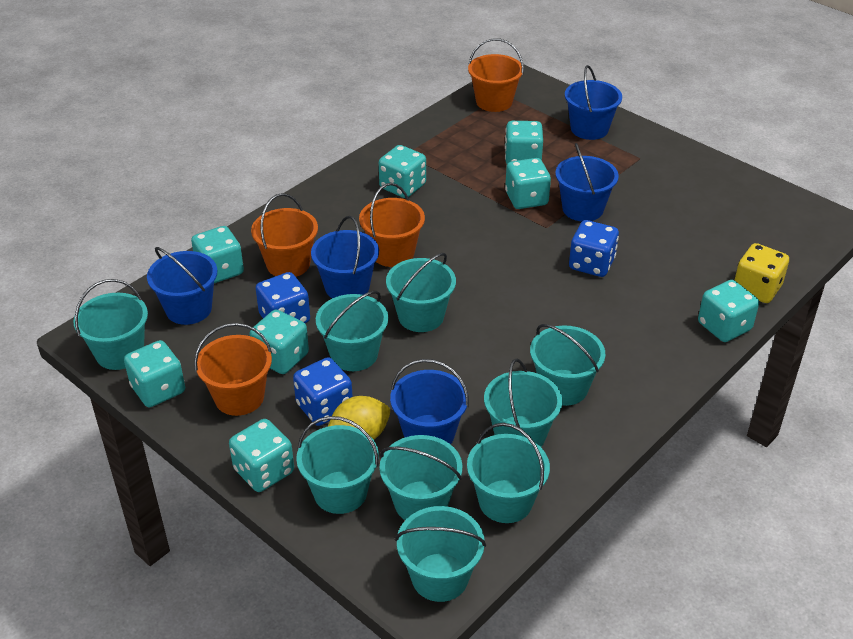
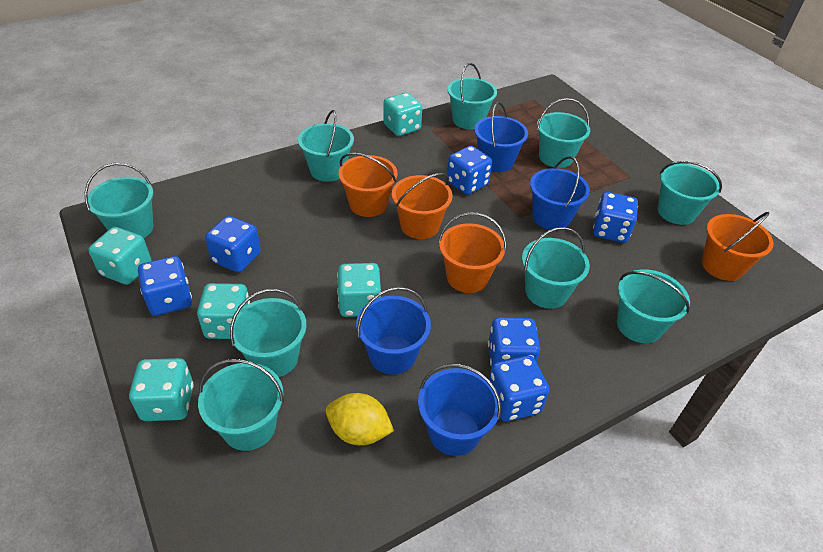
blue bucket: [147,247,217,325] [311,216,379,298] [390,359,469,444] [555,143,619,221] [565,65,622,140] = 5 -> [356,287,431,375] [418,364,501,456] [474,102,528,172] [530,156,590,230] = 4
blue dice: [256,272,310,323] [293,357,353,426] [569,220,619,277] = 3 -> [138,256,192,316] [205,216,261,273] [447,146,492,195] [488,317,540,367] [489,355,549,422] [593,192,638,243] = 6
turquoise dice: [124,340,185,407] [191,226,244,283] [229,419,294,492] [250,309,309,374] [379,145,426,198] [505,121,543,164] [505,158,551,209] [698,280,759,342] = 8 -> [88,227,151,285] [129,358,193,421] [197,283,250,339] [337,263,381,317] [383,93,422,136] = 5
yellow dice: [734,243,789,303] = 1 -> none = 0

